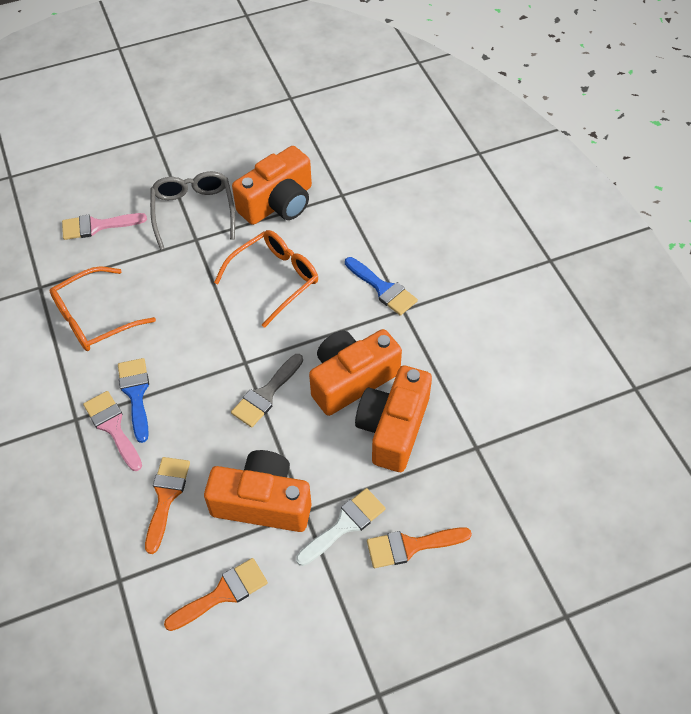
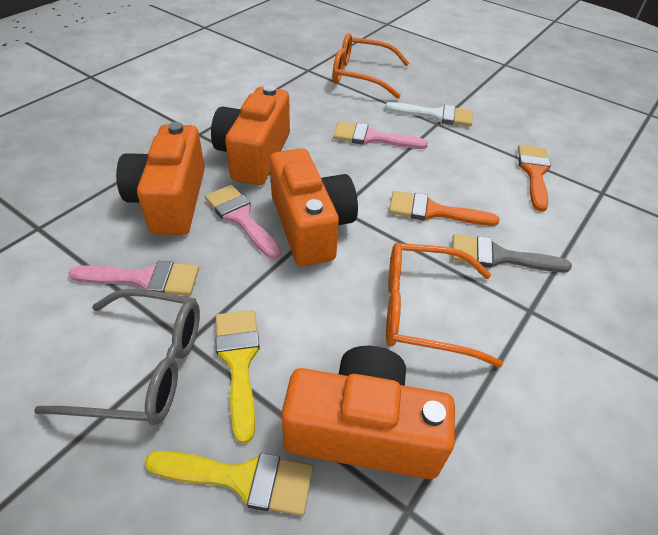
blue brush: [118,358,149,443] [345,257,418,316] = 2 -> none = 0
orange brush: [145,457,190,554] [164,558,268,631] [367,527,472,568] = 3 -> [389,191,499,226] [518,145,551,212] = 2
pink brush: [62,213,147,240] [83,391,142,471] = 2 -> [68,261,199,296] [205,185,281,259] [333,122,428,149] = 3
yellow brush: none = 0 -> [145,451,313,516] [215,310,260,444] = 2

